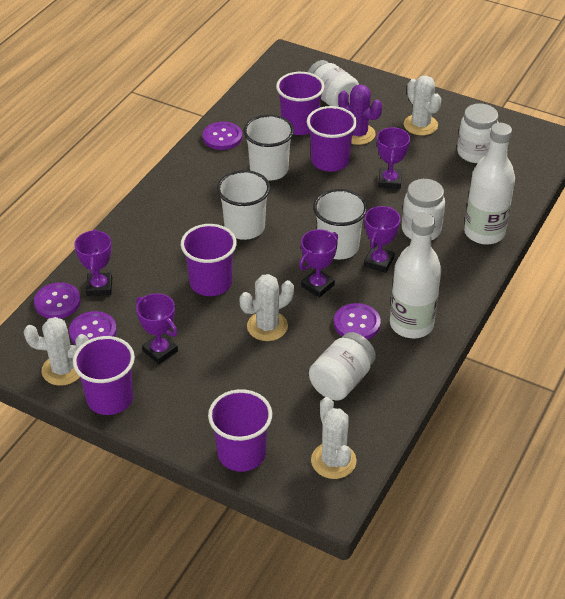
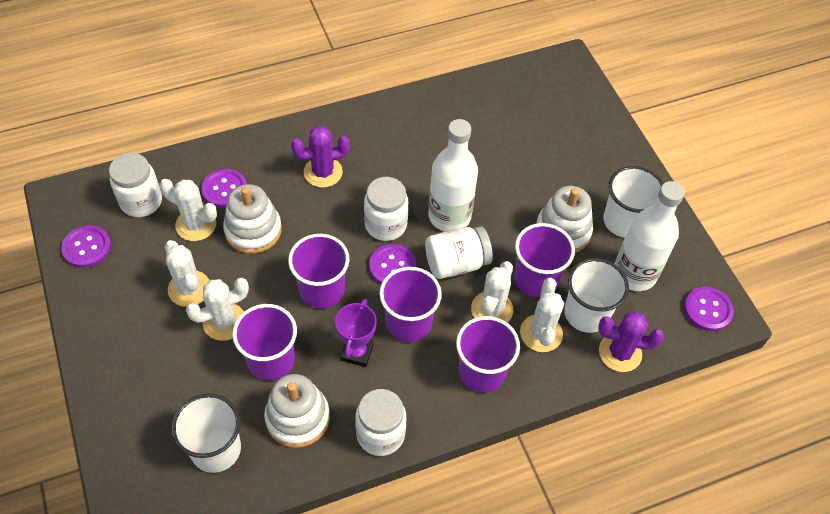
purple cactus: [338,84,382,145] = 1 -> [291,126,350,188] [598,311,664,372] = 2
purple trophy: [74,229,112,296] [136,293,178,364] [299,229,338,298] [364,206,400,273] [377,127,410,189] = 5 -> [335,299,377,367] = 1
white cactus: [24,317,89,386] [239,274,294,341] [311,397,357,479] [404,76,441,136] = 4 -> [159,179,217,241] [165,240,209,307] [186,278,249,341] [471,261,513,323] [520,278,564,352] = 5
white stacking toy: none = 0 -> [223,184,282,254] [264,374,330,448] [536,186,593,253] = 3

